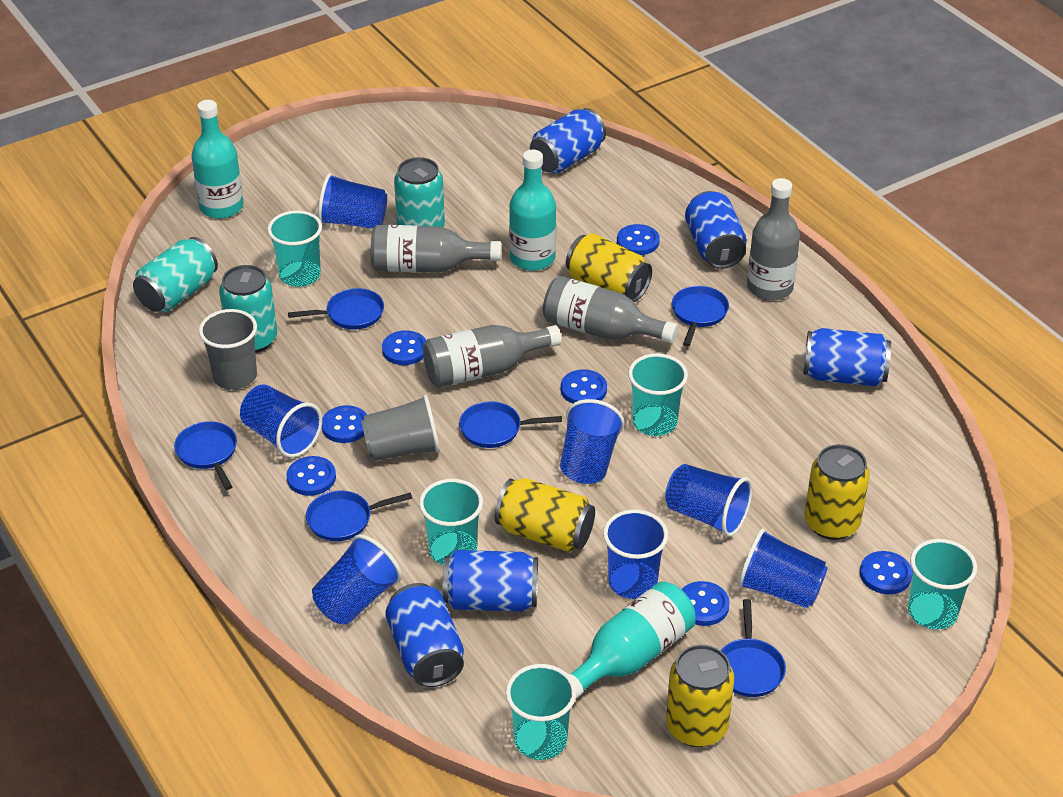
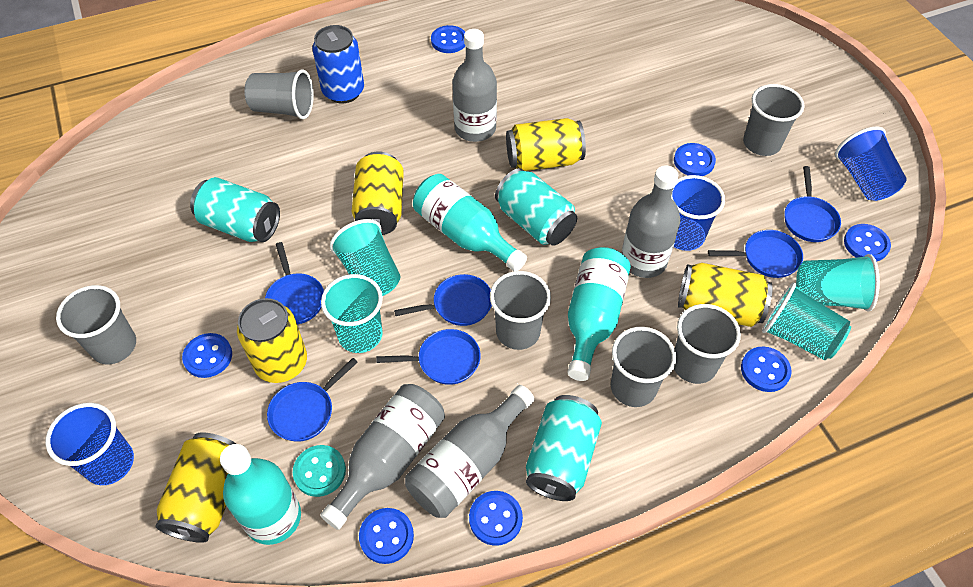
blue can: [385,583,464,687] [443,550,538,612] [530,108,606,173] [685,191,746,269] [803,328,891,386] = 5 -> [312,25,364,103] = 1
blue cup: [240,384,322,458] [312,535,402,625] [318,173,387,229] [560,399,624,484] [603,510,668,599] [665,464,752,537] [738,528,828,608] = 7 -> [46,403,134,485] [671,175,725,251] [835,126,907,201] = 3
grey cup: [199,309,257,390] [361,395,440,461] = 2 -> [56,285,136,364] [244,69,314,119] [490,271,551,350] [611,327,676,407] [674,304,741,384] [743,84,805,156] = 6
turquoise button: none = 0 -> [293,445,346,497] = 1
turquoise cup: [267,211,322,287] [419,479,483,565] [506,664,576,760] [628,353,688,436] [908,539,977,629] = 5 -> [321,274,383,353] [330,219,401,296] [762,282,851,360] [796,254,880,312] = 4
yellow can: [495,478,595,552] [566,233,652,302] [666,645,734,747] [805,444,870,540] = 4 -> [156,432,236,543] [237,298,307,383] [352,151,404,235] [506,118,586,171] [678,263,773,327] = 5

